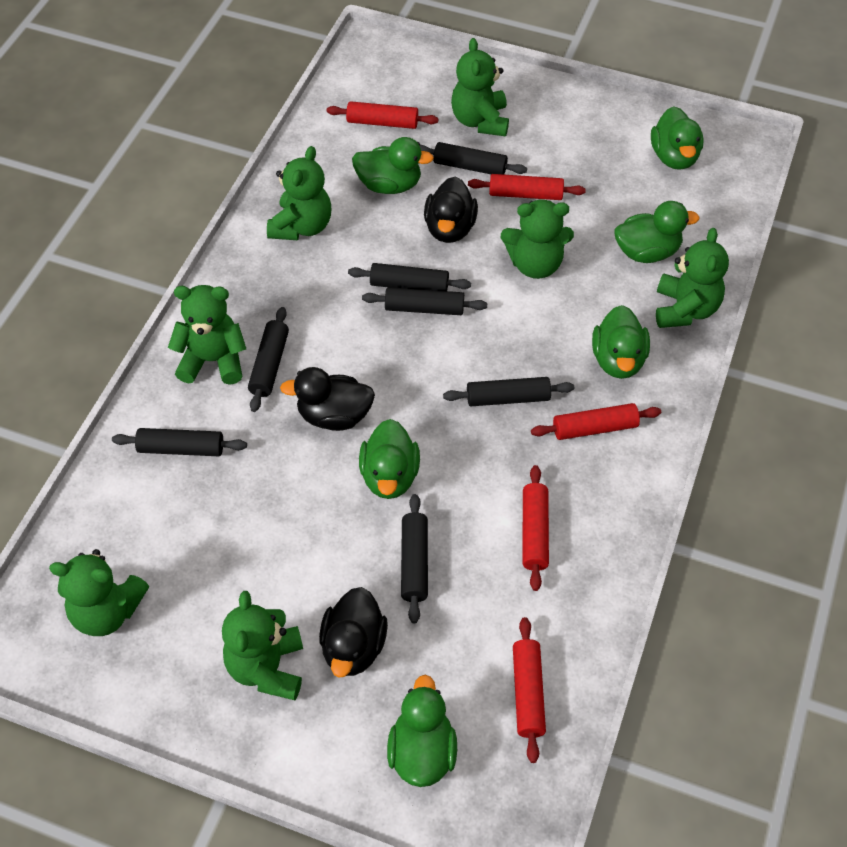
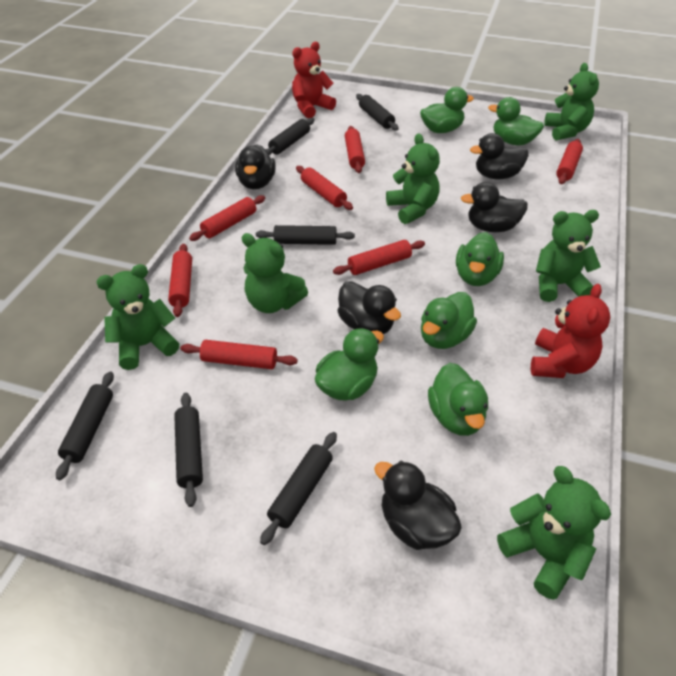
black duck: [280,367,375,431] [319,587,388,678] [424,177,478,243] = 3 -> [235,145,276,189] [338,281,401,334] [374,461,462,550] [461,182,528,232] [470,133,529,179] = 5
black rolling pin: [112,428,247,456] [248,307,289,412] [348,263,471,291] [362,287,487,315] [401,494,428,623] [420,142,527,175] [443,377,574,406] = 7 -> [56,371,114,480] [174,393,203,507] [256,225,355,245] [260,432,337,545] [265,118,315,155] [356,94,399,131] = 6
green teddy bear: [49,549,149,636] [168,285,246,385] [222,591,303,700] [267,146,332,240] [451,38,509,137] [501,200,574,279] [656,228,729,328] = 7 -> [97,264,179,370] [242,233,308,313] [386,133,440,224] [497,466,611,600] [536,210,601,302] [544,63,599,141] = 6
red rolling pin: [327,101,438,129] [468,174,586,200] [513,617,546,763] [522,465,549,591] [531,403,661,440] = 5 -> [168,244,192,317] [180,340,298,369] [189,195,265,241] [296,166,353,210] [333,240,425,275] [345,126,365,173] [556,139,583,184] = 7
red teddy bear: none = 0 -> [292,42,336,119] [531,284,610,378] = 2

